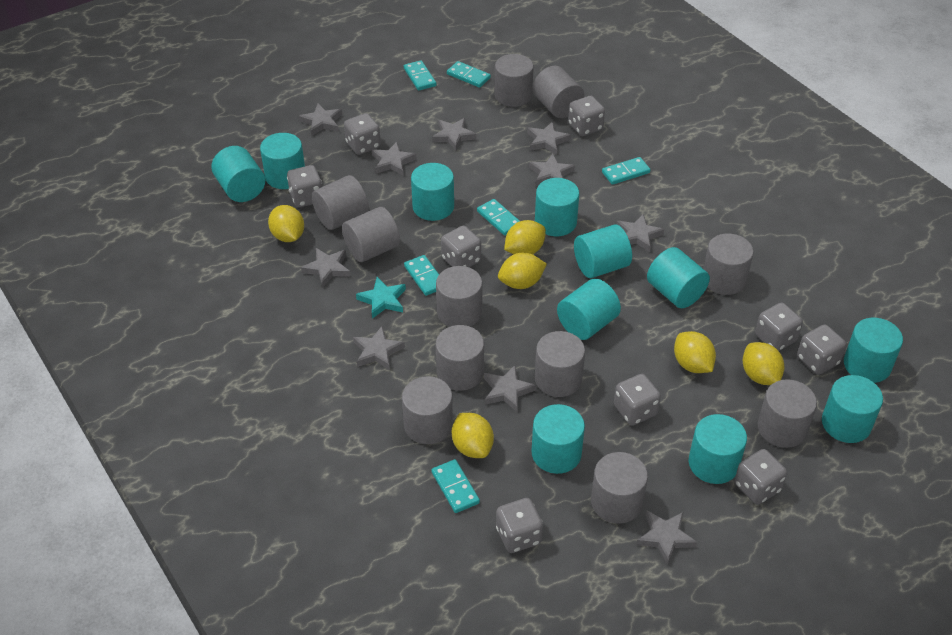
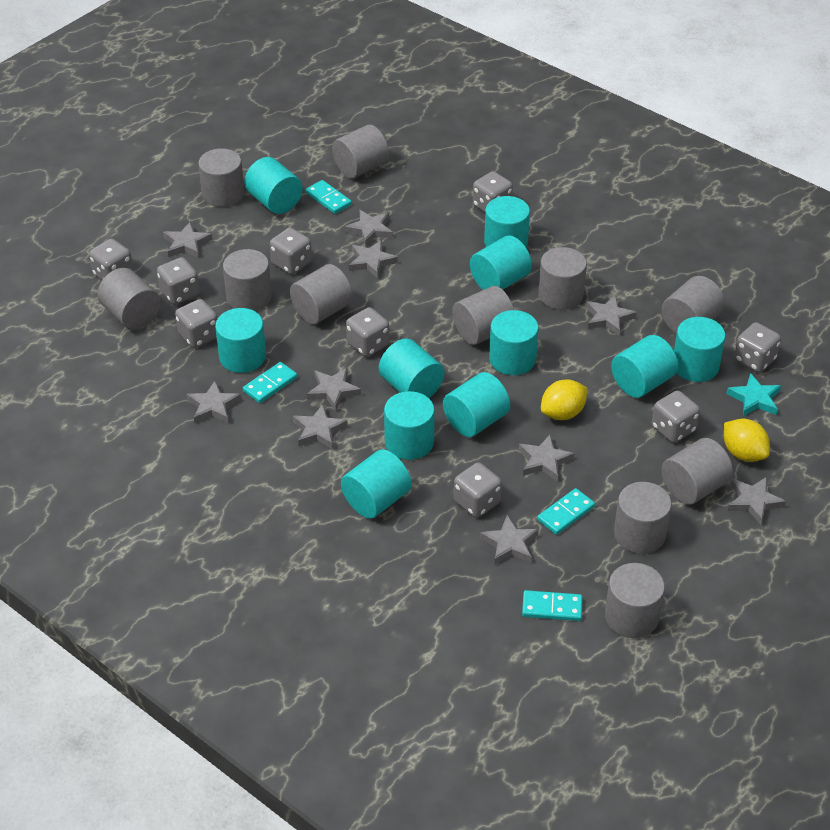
turquoise domino: [404,60,436,91] [404,255,439,296] [432,459,480,513] [447,61,491,88] [477,199,520,236] [602,157,650,185] = 6 -> [243,362,297,403] [306,180,352,214] [522,590,582,621] [537,488,595,535] = 4
yellow lemon: [268,205,304,242] [452,413,494,458] [498,253,547,289] [504,220,546,254] [674,331,716,373] [743,342,785,385] = 6 -> [541,380,587,420] [724,419,770,462] = 2

